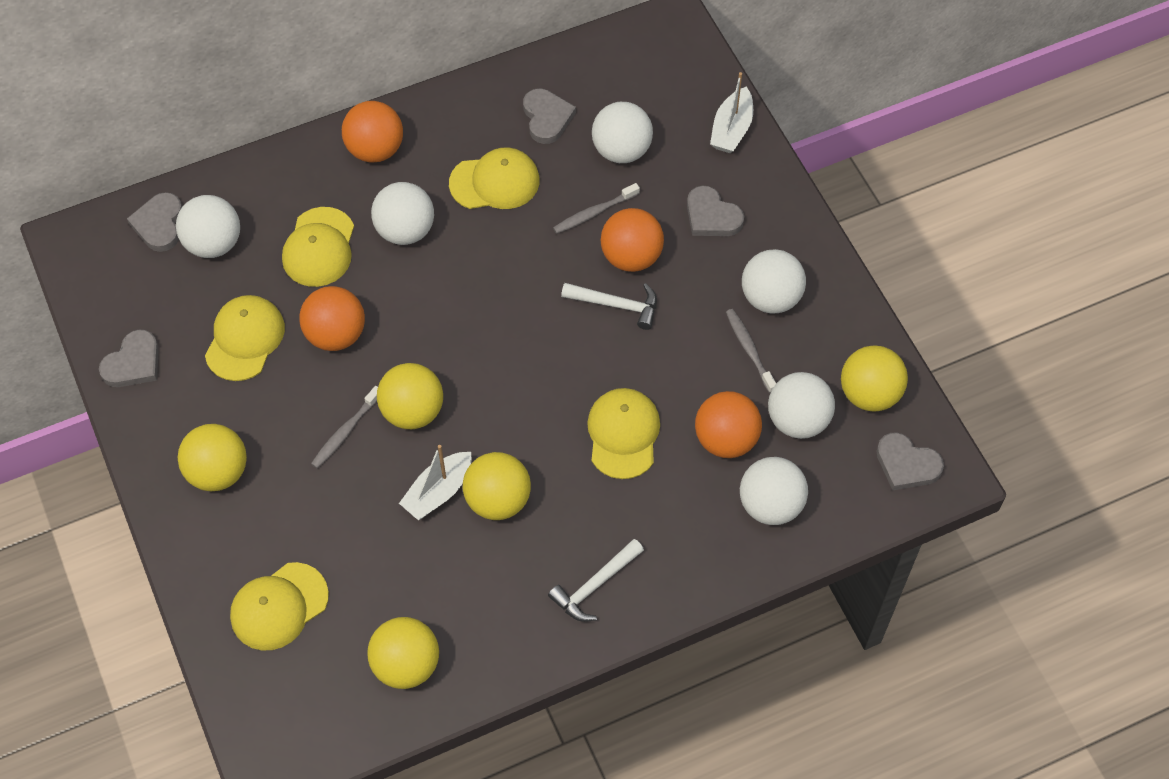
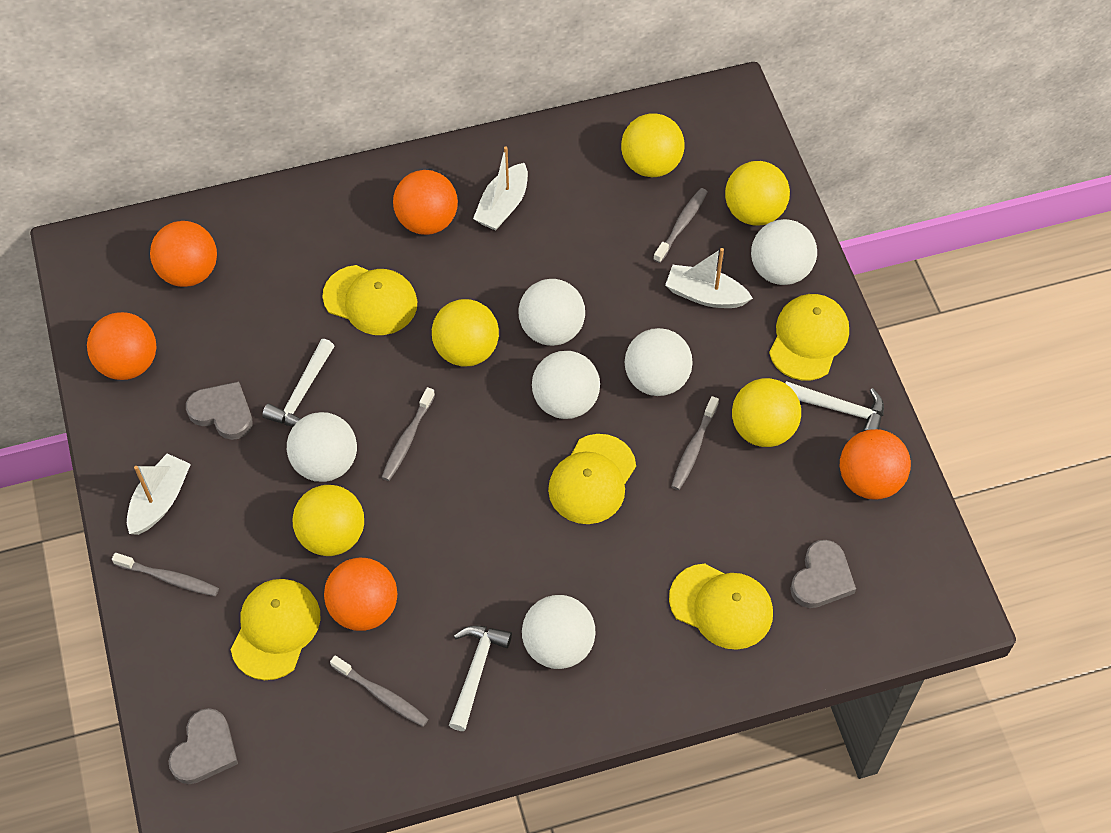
grey heart: [99,330,159,387] [127,192,182,252] [523,89,576,144] [687,186,744,236] [877,432,944,490] = 5 -> [169,708,238,784] [186,382,253,440] [790,540,856,608] = 3
grey toothbrush: [311,386,378,468] [553,183,640,234] [726,309,776,393] = 3 -> [112,553,219,596] [330,655,429,727] [381,387,435,481] [653,188,707,263] [671,396,719,490] = 5
orange ball: [299,286,365,351] [342,101,403,163] [601,208,664,272] [695,391,762,458] = 4 -> [87,312,157,380] [150,221,217,287] [324,558,398,631] [393,170,458,235] [840,429,911,499] = 5
white boat: [399,445,471,520] [710,72,753,153] = 2 -> [127,454,191,535] [473,146,528,231] [665,248,753,308] = 3
white hammer: [548,539,644,622] [561,283,657,330] = 2 -> [262,339,334,427] [449,625,512,731] [785,381,884,432] = 3

